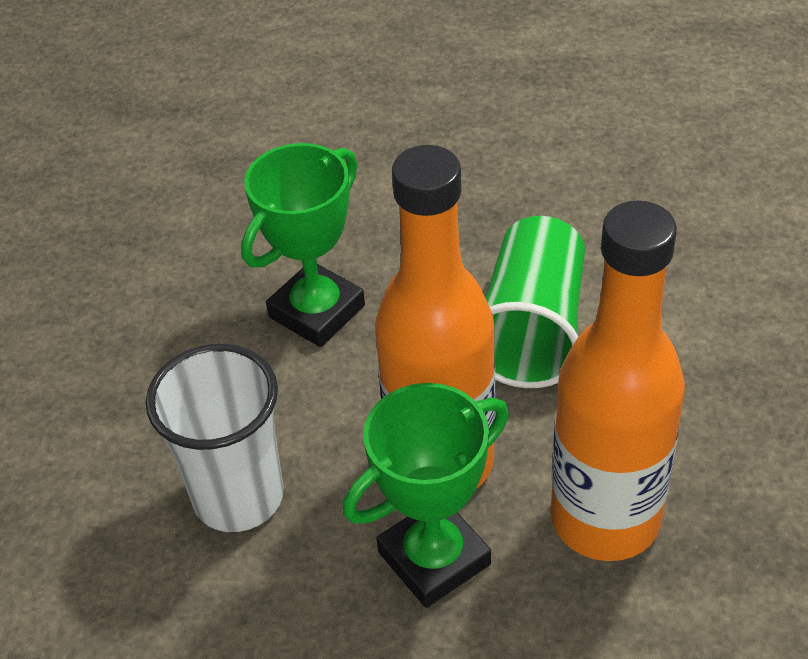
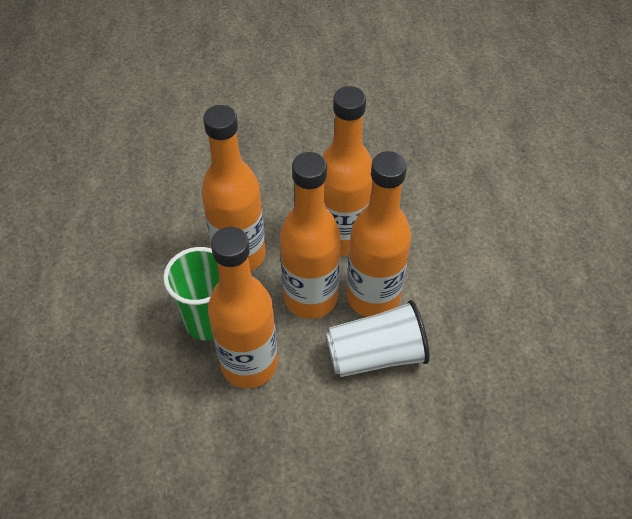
green trophy: [241,143,365,347] [343,383,509,608] = 2 -> none = 0
orange bottle: [375,145,495,489] [551,200,685,561] = 2 -> [201,105,266,271] [208,227,278,388] [280,152,341,319] [323,86,373,256] [347,151,411,317] = 5

